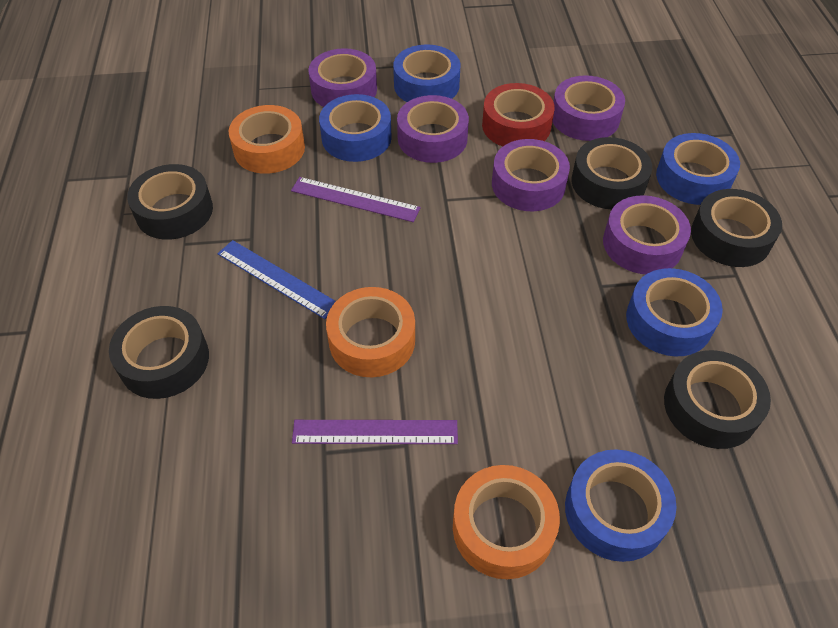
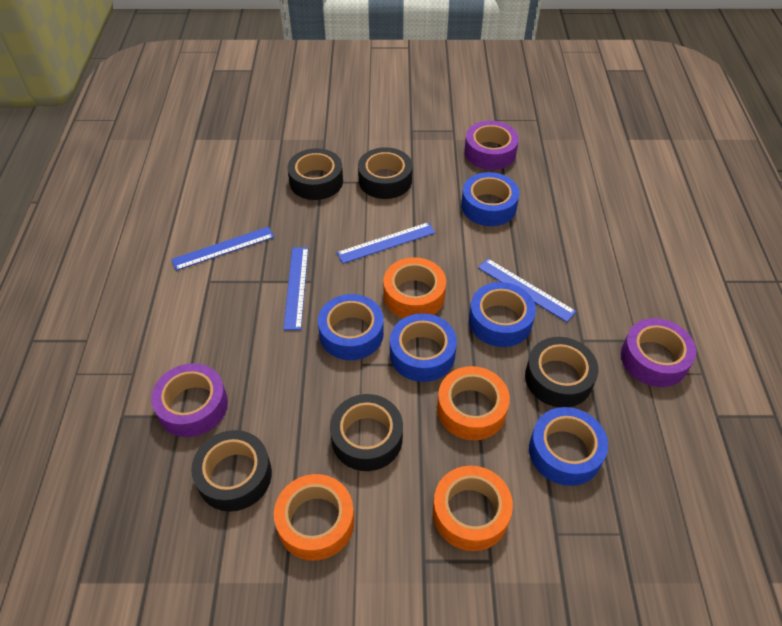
blue ruler: [217,240,336,319] = 1 -> [171,227,274,271] [283,247,309,330] [337,222,436,264] [478,258,576,322] = 4
orange tape: [229,105,305,174] [326,287,415,377] [453,465,560,579] = 3 -> [274,474,354,561] [383,257,446,318] [433,466,513,551] [437,366,510,440] = 4
purple ruler: [291,177,420,222] [292,420,458,444] = 2 -> none = 0
purple tape: [308,48,377,107] [397,95,469,163] [492,139,570,211] [552,75,625,141] [603,195,691,274] = 5 -> [151,363,228,437] [464,121,519,170] [621,318,696,387] = 3
red tape: [482,83,555,146] = 1 -> none = 0

